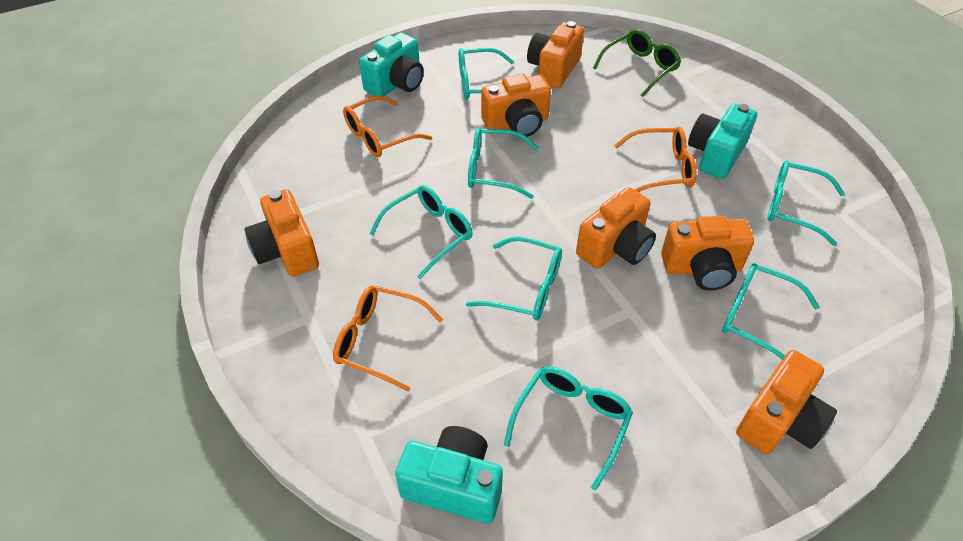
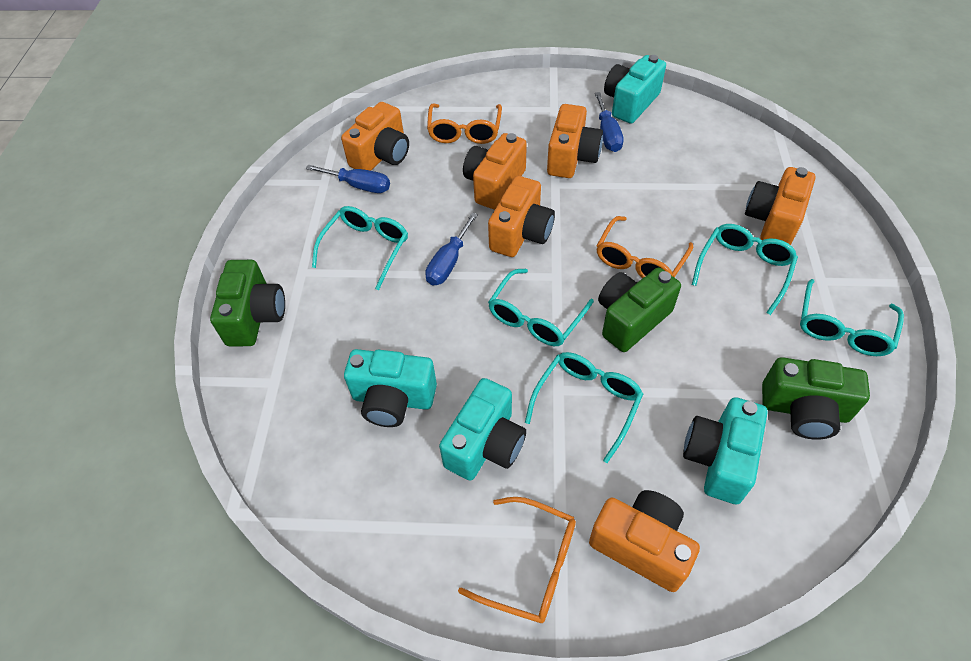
blue screwdriver: none = 0 -> [306,165,390,193] [425,212,478,285] [595,92,624,152] = 3
green camera: none = 0 -> [210,260,285,347] [598,268,681,352] [762,357,870,439] = 3
green glasses: [593,29,681,97] = 1 -> none = 0
turquoise camera: [359,32,424,96] [395,426,503,524] [688,104,757,179] = 3 -> [344,349,437,427] [439,378,526,481] [604,55,666,124] [683,397,767,504] = 4
turquoise glasses: [369,185,473,279] [459,48,514,100] [466,236,562,321] [468,127,539,199] [504,366,633,491] [722,263,819,359] [767,160,845,246] = 7 -> [312,206,408,290] [488,269,594,346] [525,352,643,463] [692,224,798,315] [800,279,904,356] = 5

